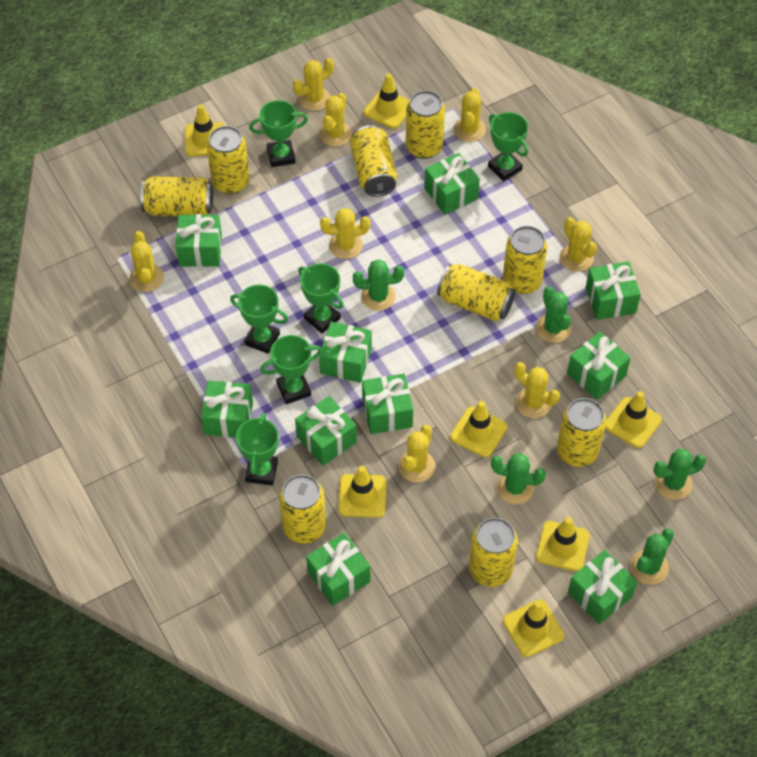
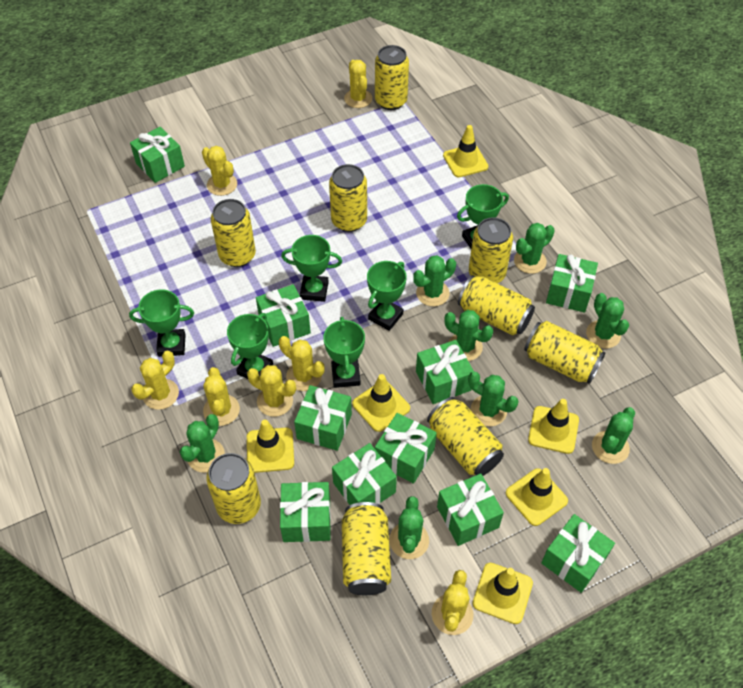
green cactus: [353,259,404,311] [491,453,546,504] [536,286,571,343] [630,528,674,585] [653,449,706,500] = 5 -> [180,414,225,472] [389,496,429,559] [413,255,456,306] [445,310,493,361] [468,372,518,426] [514,223,555,274] [586,293,629,348] [592,407,635,464] = 8
yellow cactus: [129,231,164,292] [293,58,334,111] [319,93,352,146] [320,208,370,259] [398,425,435,482] [454,88,486,142] [514,362,560,418] [559,217,597,272] = 8 -> [131,351,179,410] [202,146,237,196] [203,367,240,426] [247,365,296,417] [279,336,324,391] [344,60,372,108] [432,570,474,635] = 7
yellow traffic cone: [185,104,225,156] [338,466,386,518] [364,74,410,129] [450,401,507,457] [503,600,564,657] [536,517,590,572] [605,391,662,448] = 7 -> [247,420,294,473] [352,374,410,432] [443,125,488,177] [473,563,533,624] [506,468,568,526] [528,399,579,454] = 6

